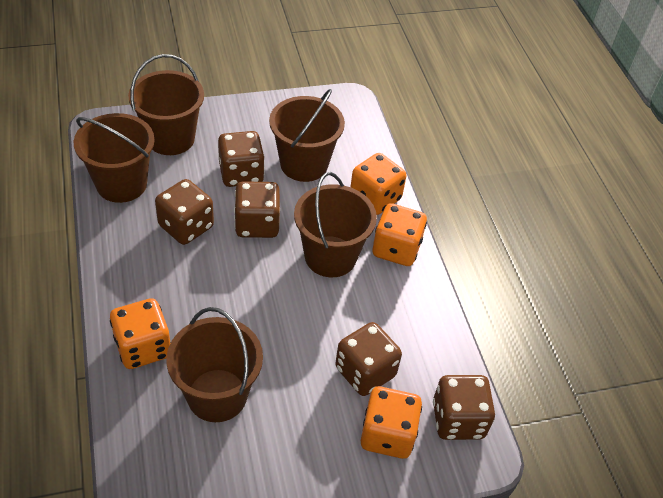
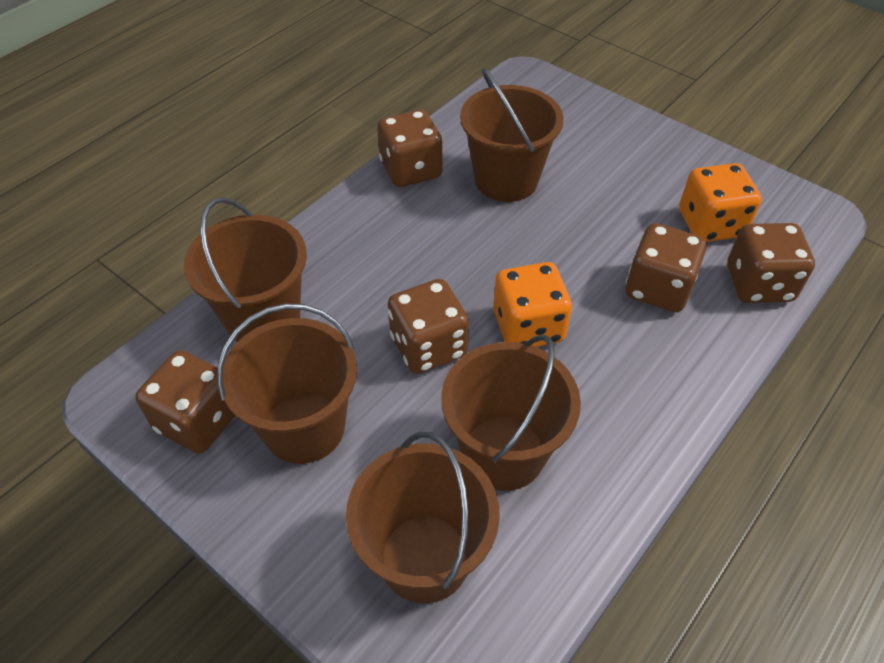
orange dice: [110,298,171,369] [351,153,406,215] [361,386,422,459] [373,203,427,266] = 4 -> [493,262,572,347] [679,163,762,242] = 2

